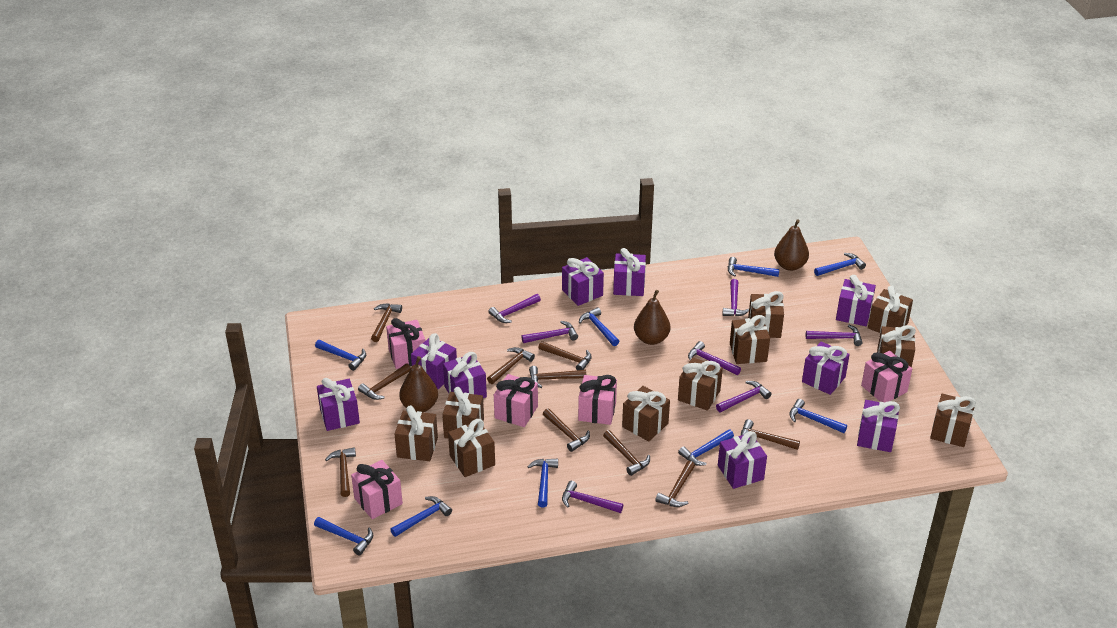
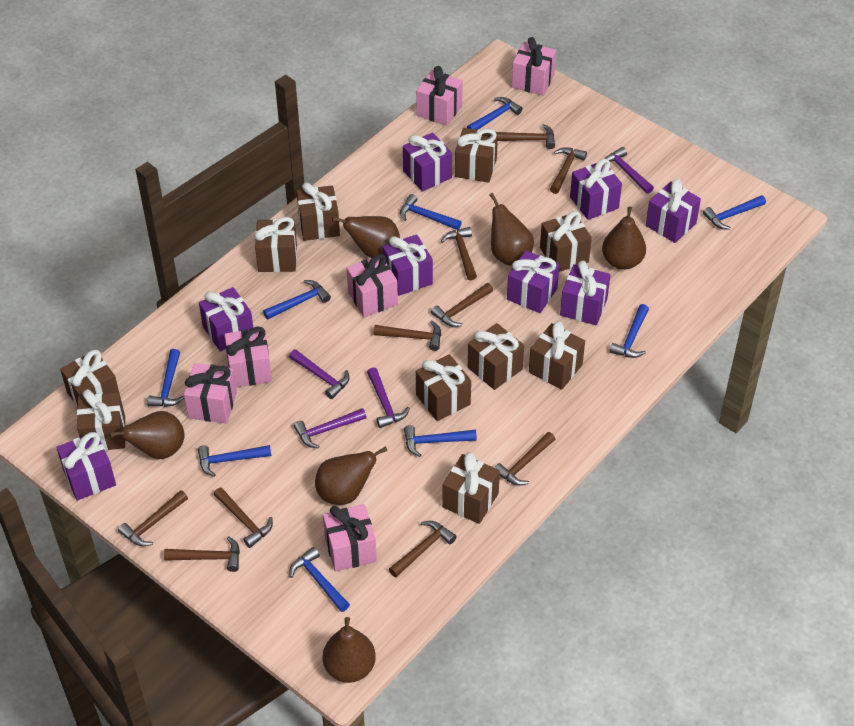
brown pear: [399,356,438,412] [634,290,670,345] [774,219,809,271] = 3 -> [109,411,185,459] [315,446,387,505] [323,617,376,683] [332,216,400,258] [489,193,534,266] [602,207,646,270] = 6
pink gift: [351,460,403,519] [386,318,425,369] [494,374,538,427] [578,375,617,425] [861,351,912,402] = 5 -> [184,363,237,424] [225,326,272,387] [323,504,377,572] [347,254,398,317] [416,66,463,126] [512,37,556,96] = 6
purple gift: [317,378,360,431] [411,333,457,389] [443,352,487,398] [562,257,604,306] [613,248,646,296] [718,431,767,489] [802,341,850,395] [836,275,876,326] [857,400,900,452] = 9 -> [56,432,116,501] [199,287,253,352] [383,234,433,296] [403,132,452,192] [507,251,560,313] [560,261,610,325] [570,159,622,220] [646,179,701,243] = 8
purple hammer: [488,294,541,323] [521,321,578,343] [562,481,623,513] [688,341,741,375] [716,381,772,412] [722,279,749,316] [806,325,863,346] = 7 -> [289,349,350,399] [294,408,367,449] [367,367,410,428] [605,147,654,194] = 4

